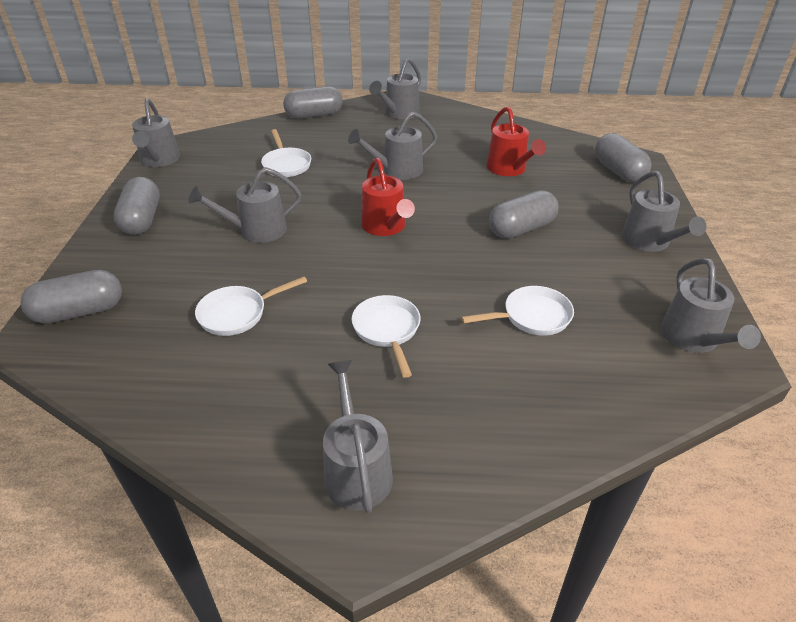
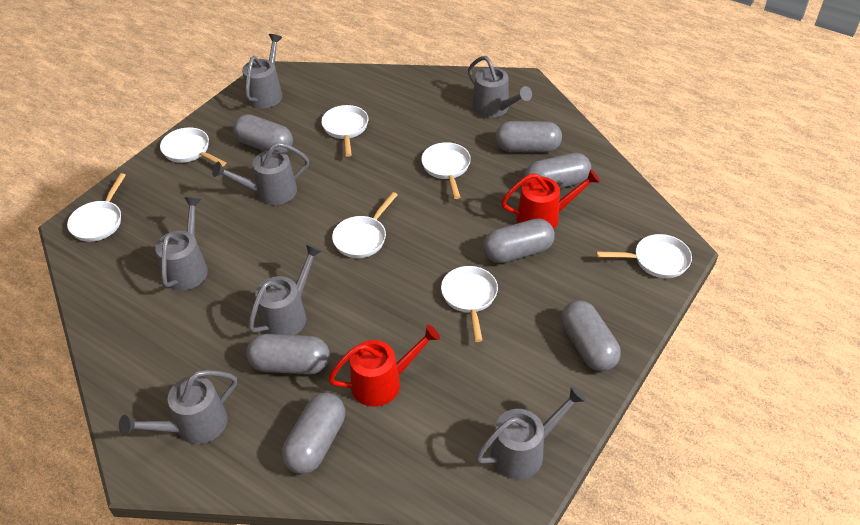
grey capsule: [20,270,122,324] [114,177,160,235] [283,86,343,119] [489,190,559,239] [595,133,652,182] = 5 -> [233,114,293,153] [246,334,330,374] [282,393,345,474] [483,219,555,263] [495,121,562,152] [524,153,591,188] [561,300,621,371] = 7
white pan: [195,276,307,336] [261,129,311,177] [352,295,421,378] [461,286,574,336] = 4 -> [67,173,126,242] [160,127,227,167] [321,105,368,157] [332,192,398,258] [421,142,471,199] [441,266,498,342] [596,234,692,278] = 7

